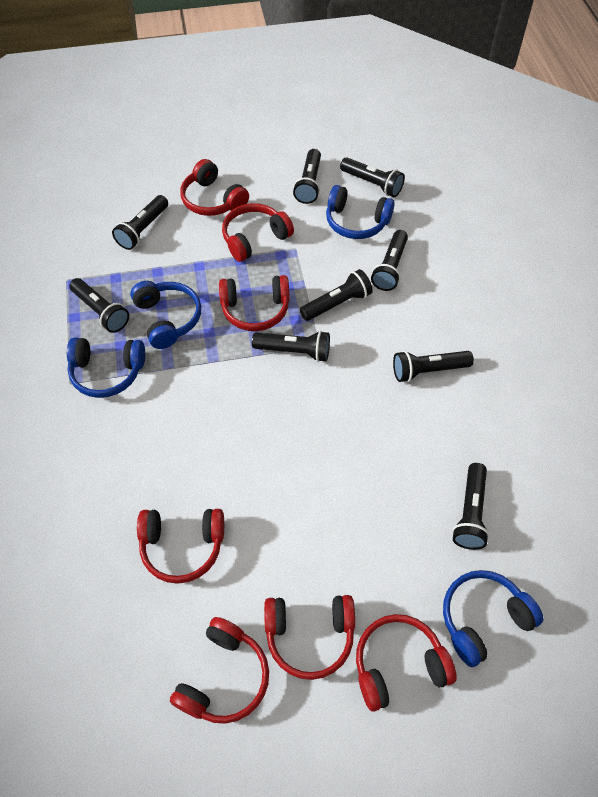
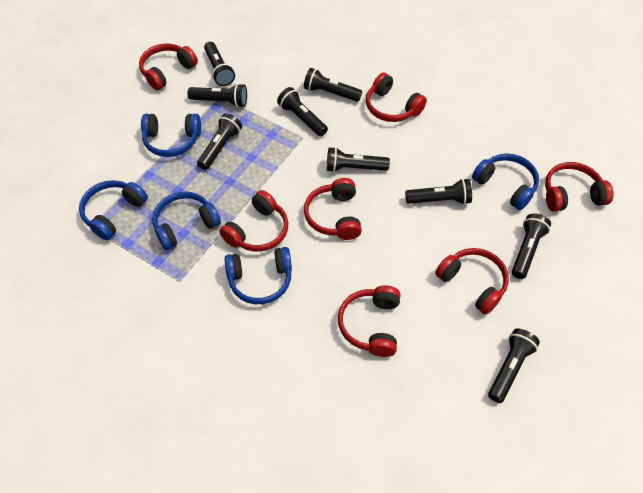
blue headphones: [67,338,145,398] [130,281,201,349] [326,185,395,239] [443,570,543,667] = 4 -> [79,180,148,240] [141,114,201,157] [153,192,221,250] [225,247,292,304] [472,153,539,210] = 5

